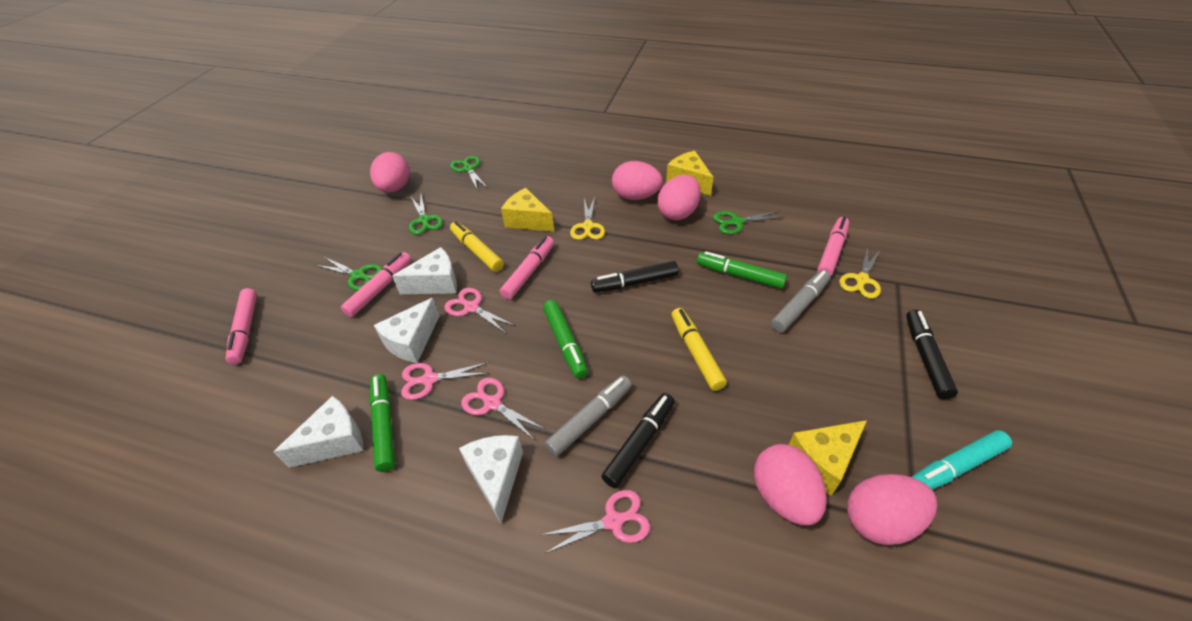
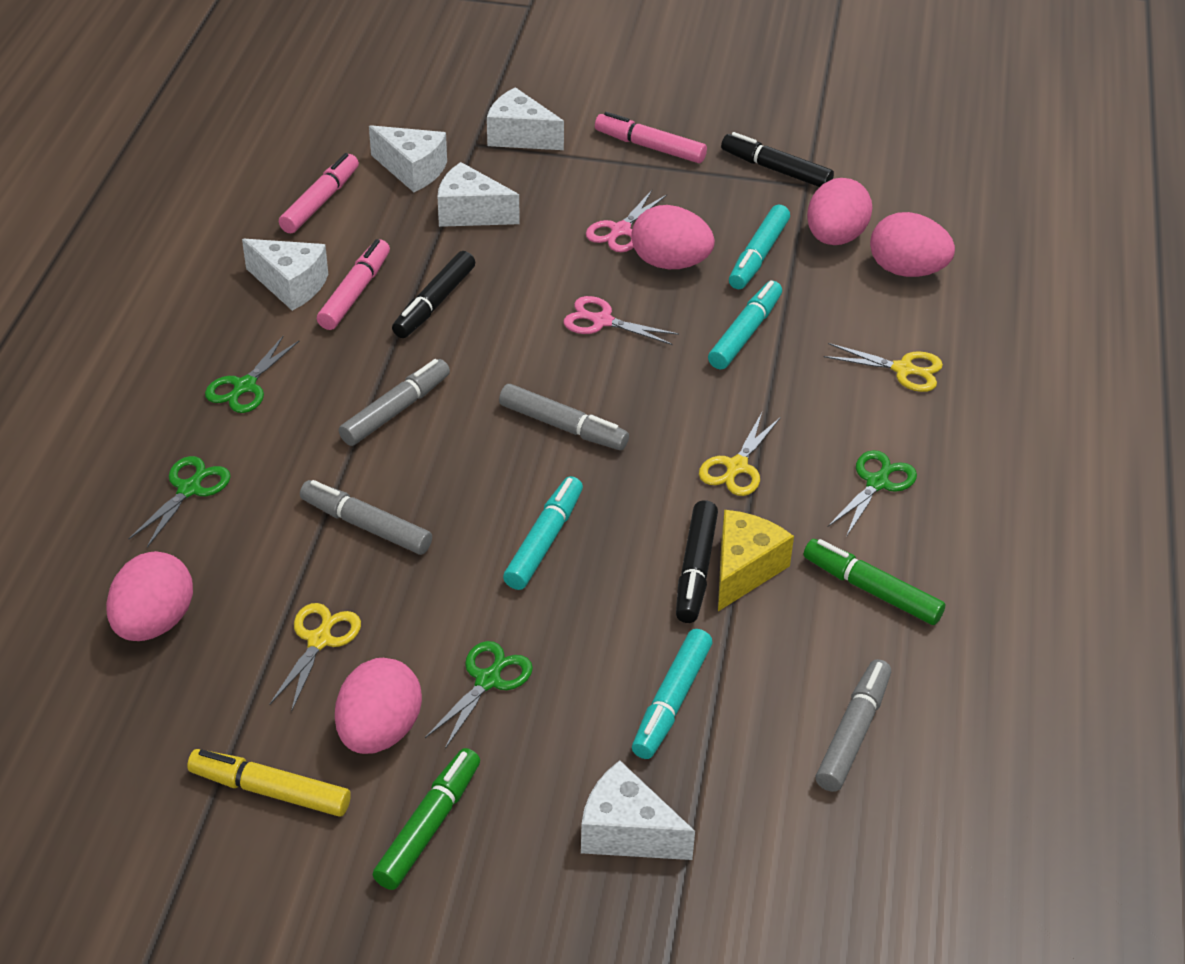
green marker: [369,374,395,472] [543,300,588,379] [697,251,787,289] = 3 -> [373,748,480,890] [804,539,945,625] = 2
grey marker: [545,376,632,457] [771,270,831,333] = 2 -> [300,480,432,555] [339,359,450,446] [499,384,629,450] [816,659,891,792] = 4
pink marker: [226,288,257,364] [341,252,412,317] [500,236,554,300] [817,217,849,276] = 4 -> [279,153,359,233] [317,239,390,330] [595,112,707,163] = 3
pink scissors: [401,362,490,400] [445,288,516,334] [461,377,545,439] [541,490,650,554] = 4 -> [563,296,679,345] [586,190,667,252] = 2
turquoise marker: [912,430,1012,490] = 1 -> [503,476,583,590] [632,629,712,759] [708,280,782,370] [729,205,790,289] = 4
white cheese: [274,396,364,468] [374,298,440,363] [392,247,457,294] [459,435,523,523] = 4 -> [242,239,328,311] [369,125,447,192] [438,162,520,227] [487,87,564,150] [581,760,695,860] = 5
yellow cheese: [501,188,554,232] [666,151,714,196] [789,420,867,496] = 3 -> [718,510,794,611] = 1
yellow marker: [450,221,504,272] [671,308,727,391] = 2 -> [187,749,351,817] = 1
yellow scissors: [570,197,605,240] [839,246,881,299] = 2 -> [269,603,361,712] [699,413,781,496] [824,343,943,392] = 3

